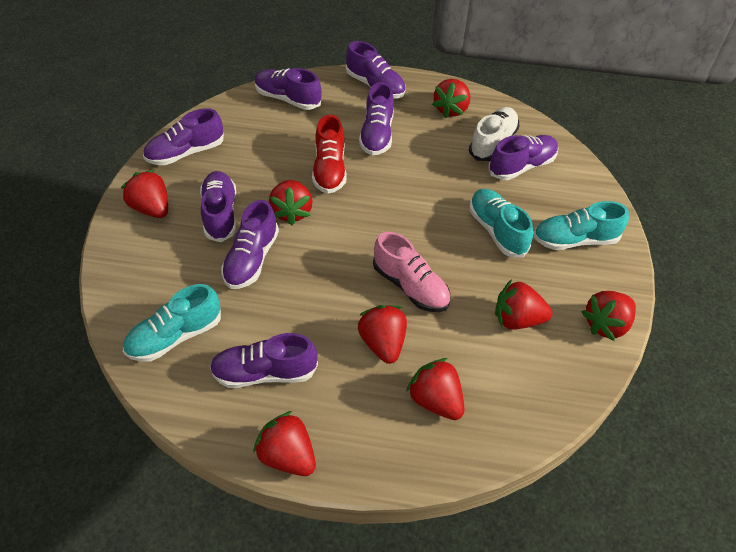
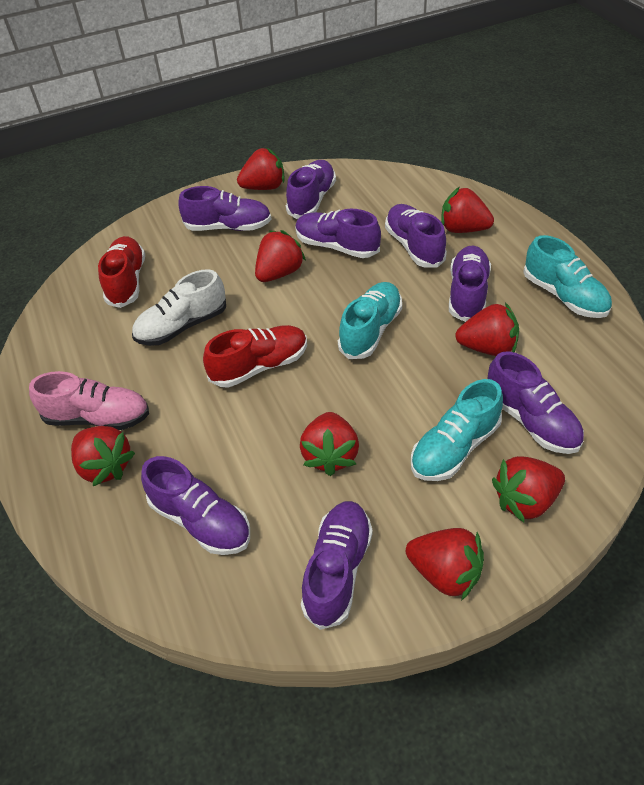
red shoe: [312,115,347,194] = 1 -> [98,236,145,308] [203,325,307,388] = 2

